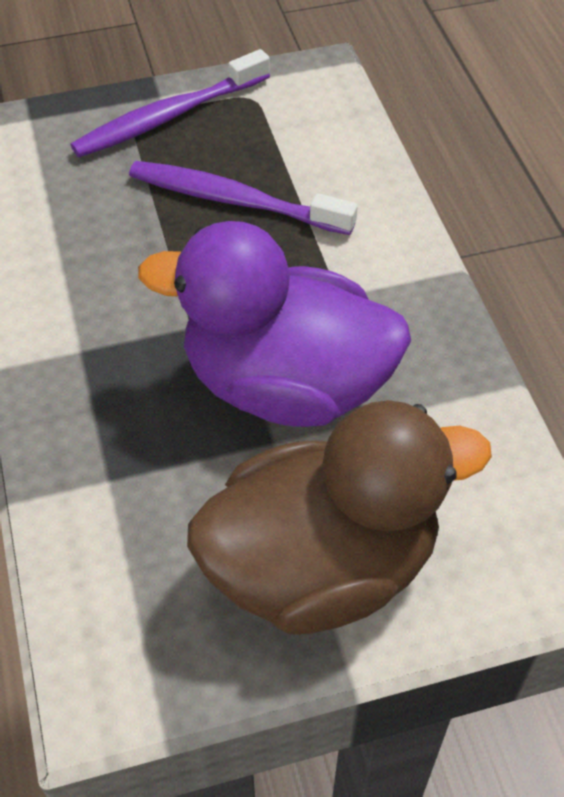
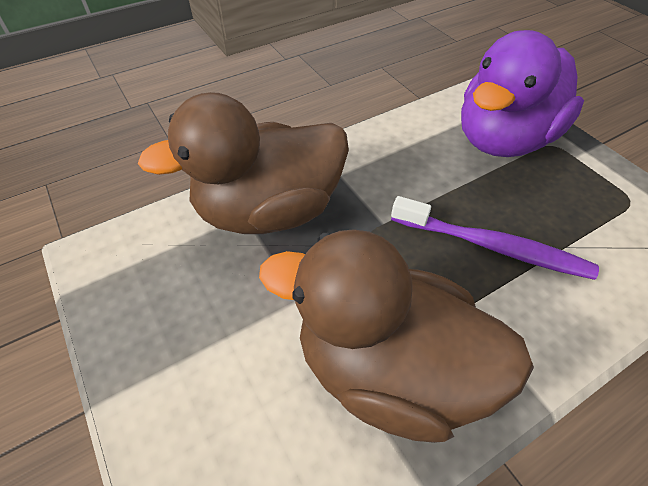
brown duck: [187,400,492,635] = 1 -> [138,92,349,234] [259,229,534,443] = 2
purple toothbrush: [71,49,270,158] [129,161,358,235] = 2 -> [391,196,599,280] = 1

